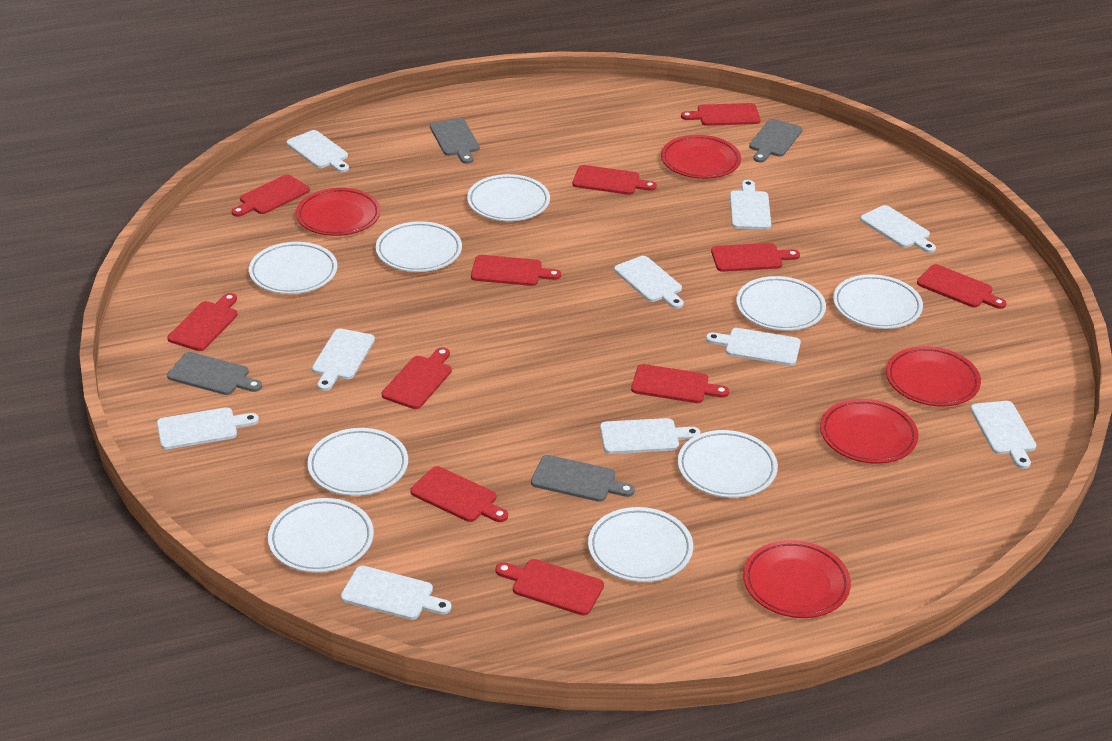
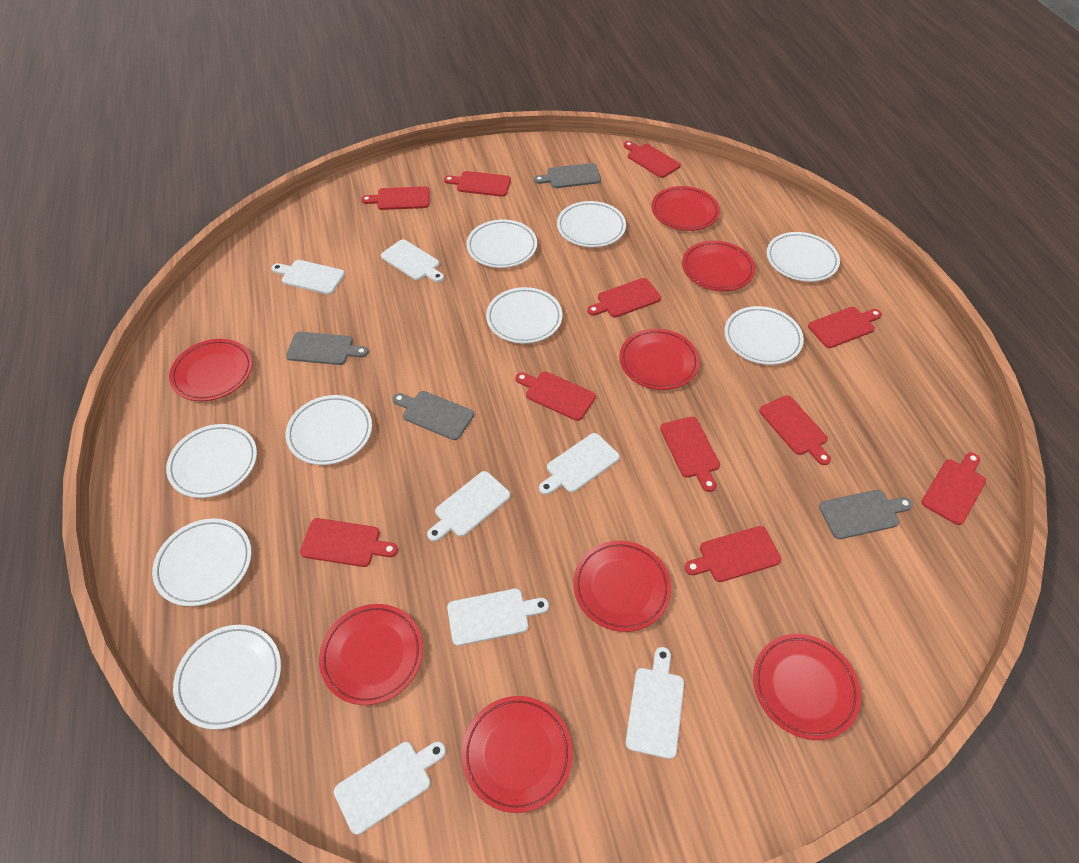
red plate: [296,188,381,236] [661,135,741,179] [743,540,851,618] [820,399,918,464] [886,346,981,407] = 5 -> [169,339,252,401] [319,604,423,705] [462,696,573,813] [573,541,671,632] [619,329,700,390] [651,186,720,231] [682,241,755,291] [753,634,861,740] = 8
white cutting board: [157,407,259,450] [286,130,349,172] [312,328,375,391] [341,566,452,620] [600,418,700,454] [614,256,684,309] [706,328,801,366] [730,180,771,230] [860,205,936,253] [970,401,1037,469] = 10 -> [272,260,345,294] [334,741,446,835] [381,239,444,282] [427,471,510,542] [447,589,549,646] [539,433,620,495] [626,647,684,759] = 7

